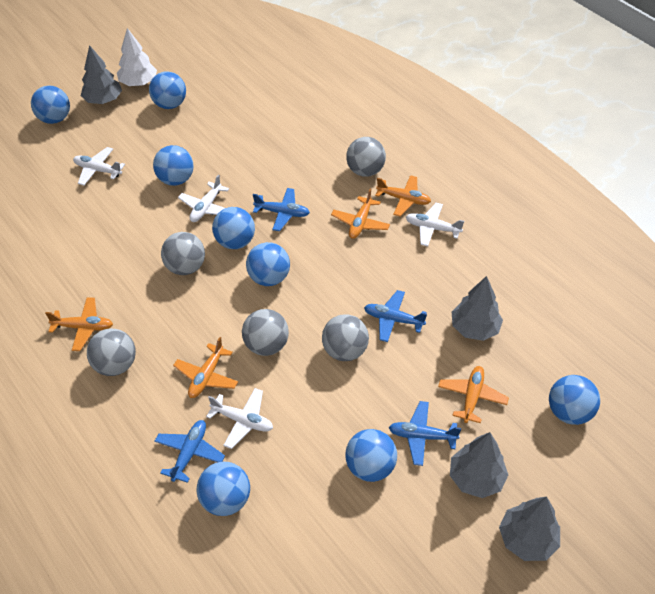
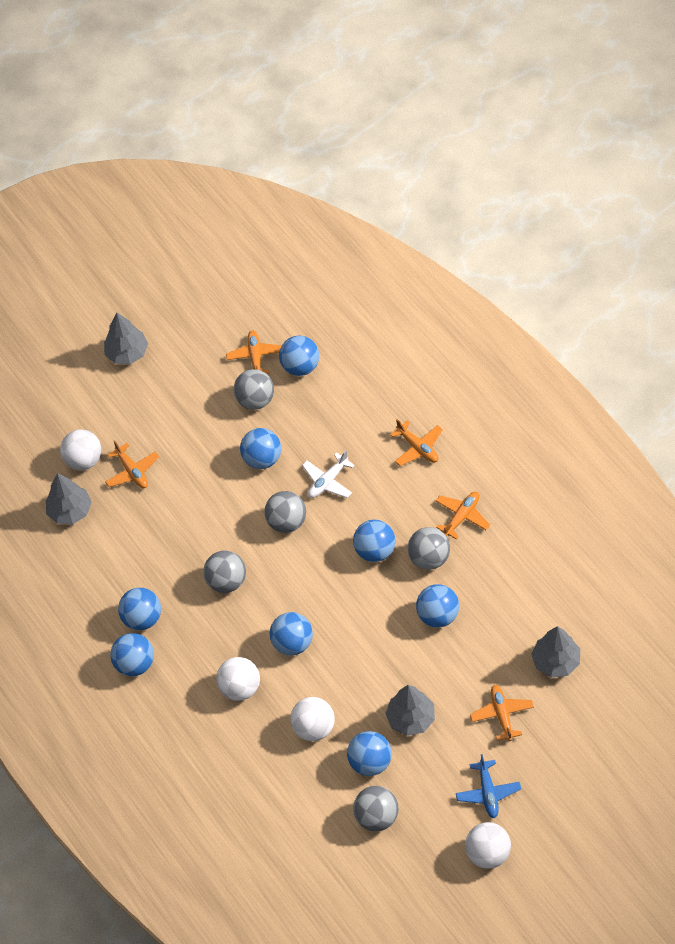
blue plane: [154,420,225,483] [253,188,310,231] [364,290,427,342] [389,401,461,466] = 4 -> [456,754,521,818] = 1
white ball: none = 0 -> [60,429,101,470] [216,657,260,701] [290,697,335,741] [465,822,511,869] = 4
white plane: [73,147,125,186] [178,174,229,222] [206,388,273,449] [406,203,464,246] = 4 -> [302,451,355,498] = 1
white tree: [117,28,157,86] = 1 -> none = 0

